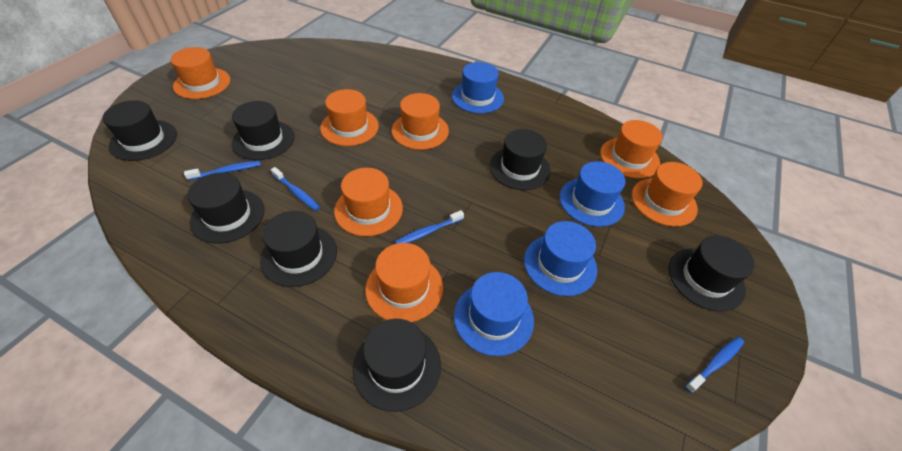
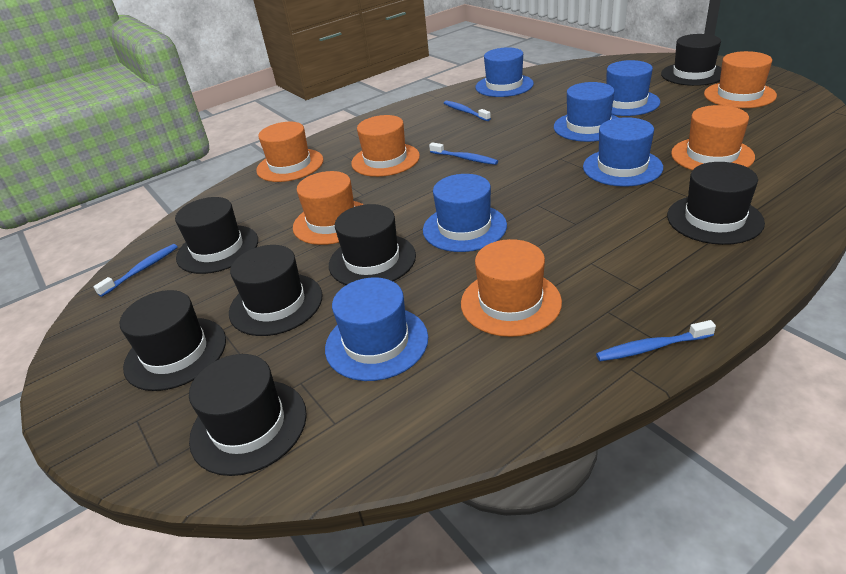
blue hat: [452,62,504,113] [454,272,534,356] [524,221,597,296] [560,161,625,227] = 4 -> [325,277,428,381] [423,174,507,252] [475,47,534,97] [554,82,618,142] [583,117,663,187] [606,60,660,116] = 6
orange hat: [170,47,230,99] [320,89,379,146] [334,168,403,236] [365,243,443,322] [391,93,449,150] [600,120,663,179] [632,162,703,227] = 7 -> [256,122,324,182] [293,171,364,245] [351,115,420,177] [461,239,562,337] [671,105,755,170] [704,51,777,108] = 6

